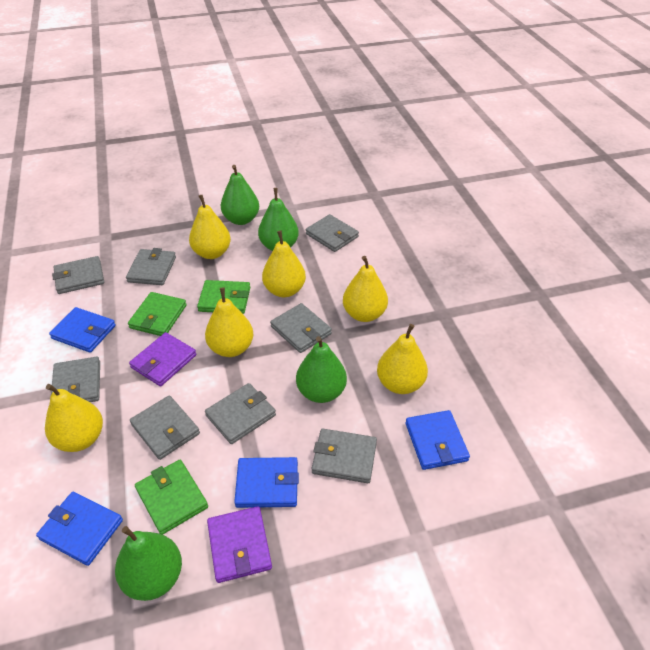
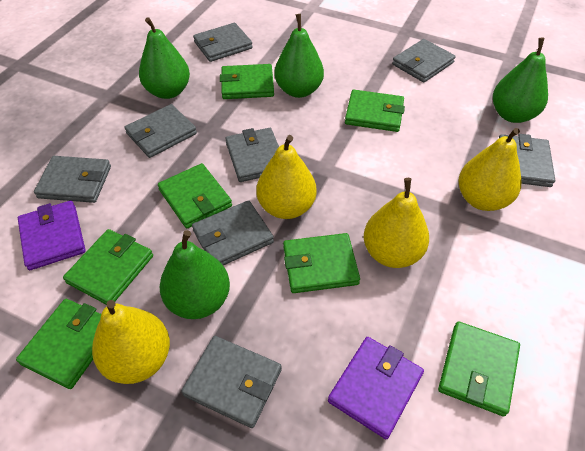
blue wallet: [36,492,123,566] [49,307,116,353] [234,457,299,508] [405,410,470,470] = 4 -> none = 0
green wallet: [128,292,187,336] [135,460,208,535] [197,280,250,314] = 3 -> [16,299,101,389] [63,229,153,305] [158,163,232,228] [220,64,274,99] [283,233,360,293] [345,90,405,132] [438,321,520,416] = 7
yellow pear: [45,384,103,452] [189,195,231,259] [205,287,253,357] [262,231,306,297] [343,256,388,322] [377,324,428,394] = 6 -> [92,300,170,384] [256,135,317,219] [364,178,429,268] [459,128,521,211] = 4

